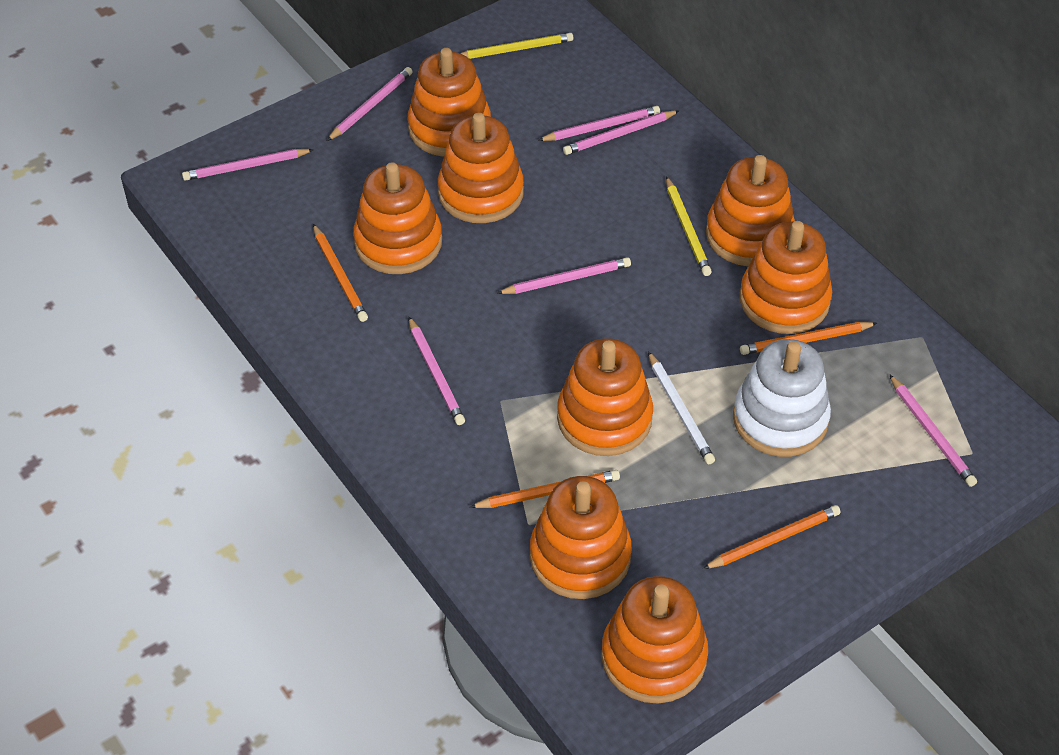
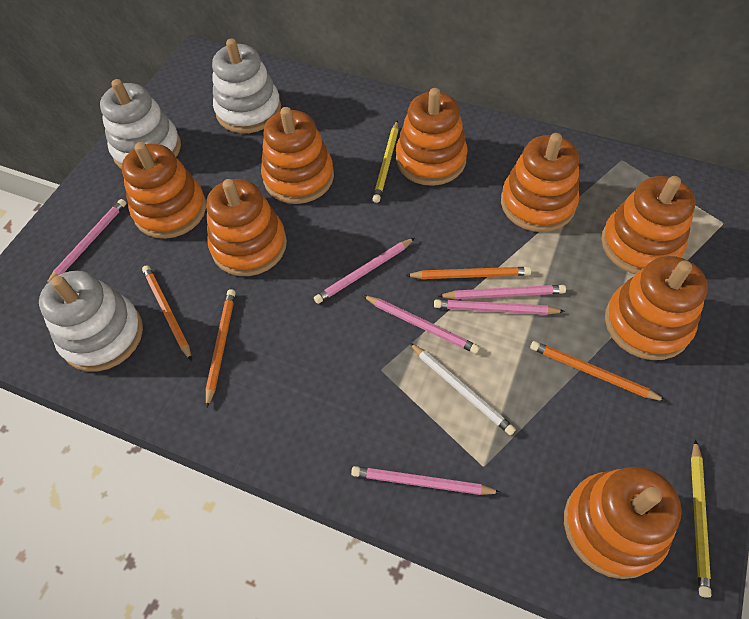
pink pencil: [182,149,314,181] [327,67,413,141] [409,317,465,425] [496,257,631,294] [538,106,660,141] [563,110,680,155] [889,374,977,487] = 7 -> [45,199,126,286] [314,238,415,304] [351,466,501,495] [363,295,480,354] [434,299,565,315] [438,285,566,300] = 6
white stacking toy: [733,339,831,457] = 1 -> [39,271,143,372] [100,79,181,169] [212,39,281,133] = 3

